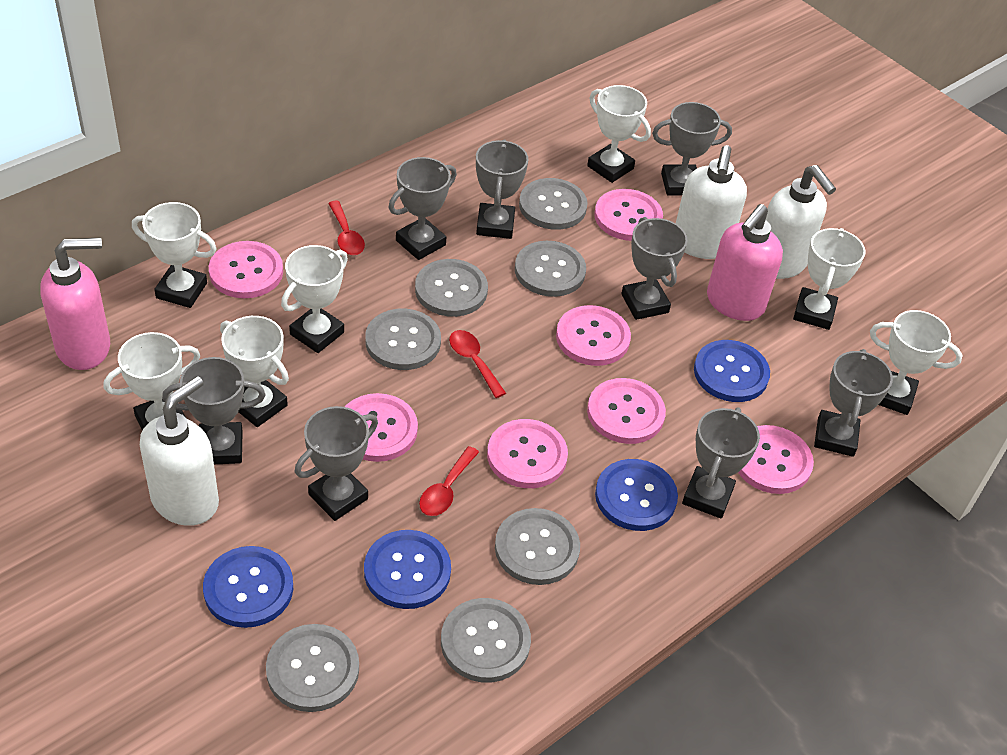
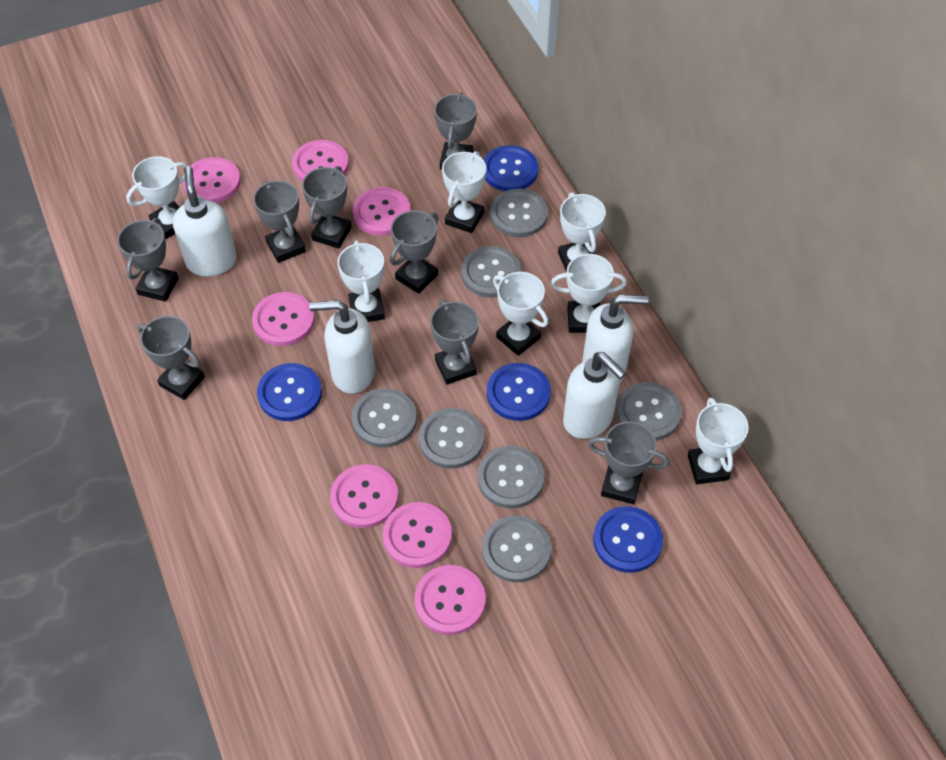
pink soap dispenser: [40,238,110,370] [707,204,783,321] = 2 -> none = 0
red spoon: [328,201,365,255] [419,446,479,516] [449,330,506,398] = 3 -> none = 0
white soap dispenser: [140,376,219,526] [676,145,747,259] [766,165,836,279] = 3 -> [173,166,237,276] [309,300,375,394] [563,352,626,439] [582,295,649,382] = 4

